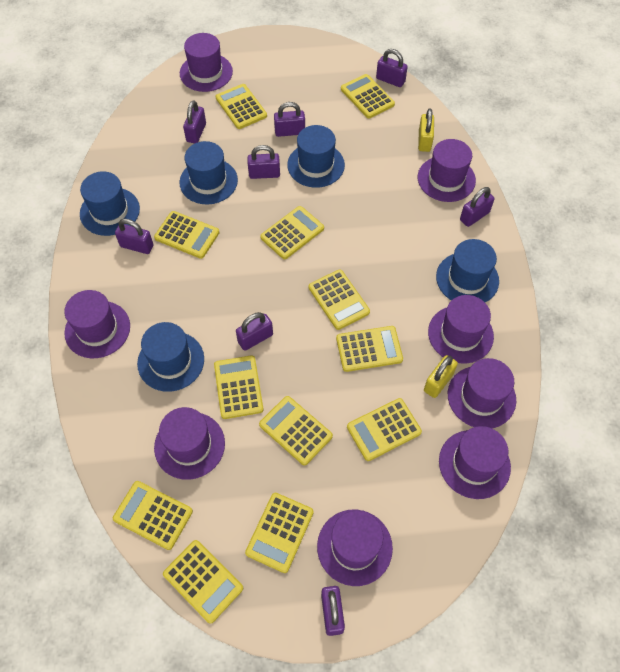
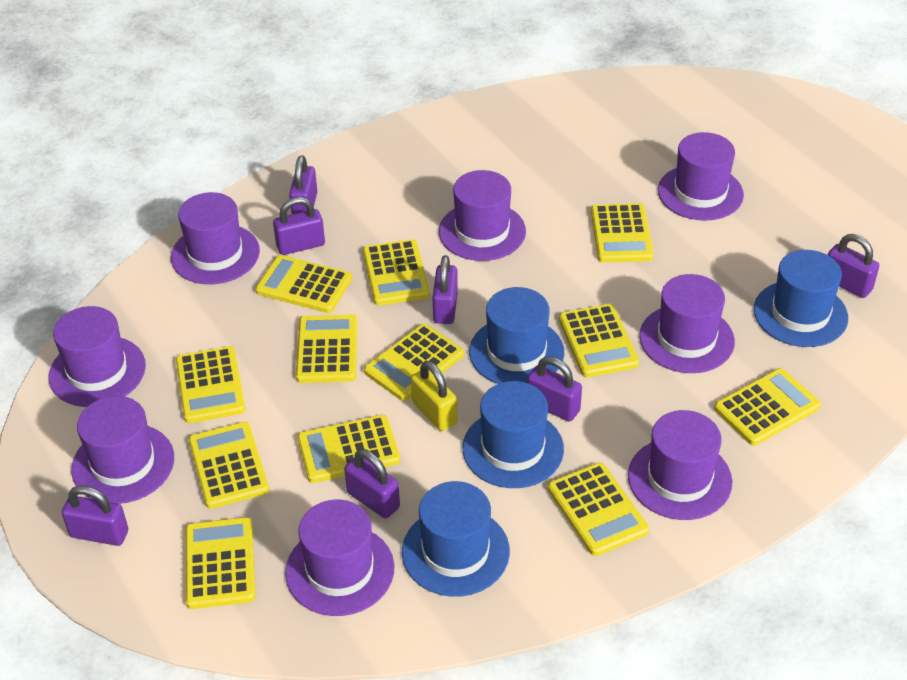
blue hat: [80,171,140,236] [137,322,204,392] [179,141,238,205] [287,125,345,188] [436,239,499,302] = 5 -> [402,481,510,597] [462,381,564,488] [469,287,564,384] [754,250,848,347] = 4
purple padlock: [115,219,153,254] [183,100,206,144] [236,312,273,351] [247,145,280,179] [274,102,305,137] [321,586,345,636] [376,49,408,87] [460,187,495,227] = 8 -> [62,485,128,546] [273,197,325,255] [289,155,317,214] [344,449,400,519] [433,255,458,324] [527,356,582,422] [828,234,880,298] = 7
yellow padlock: [418,108,434,152] [424,355,458,398] = 2 -> [411,361,457,431] = 1

